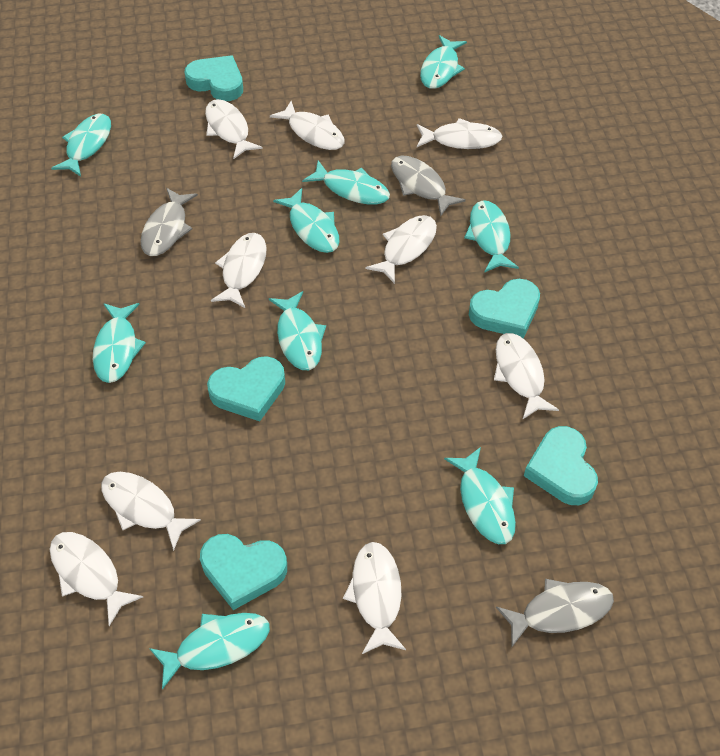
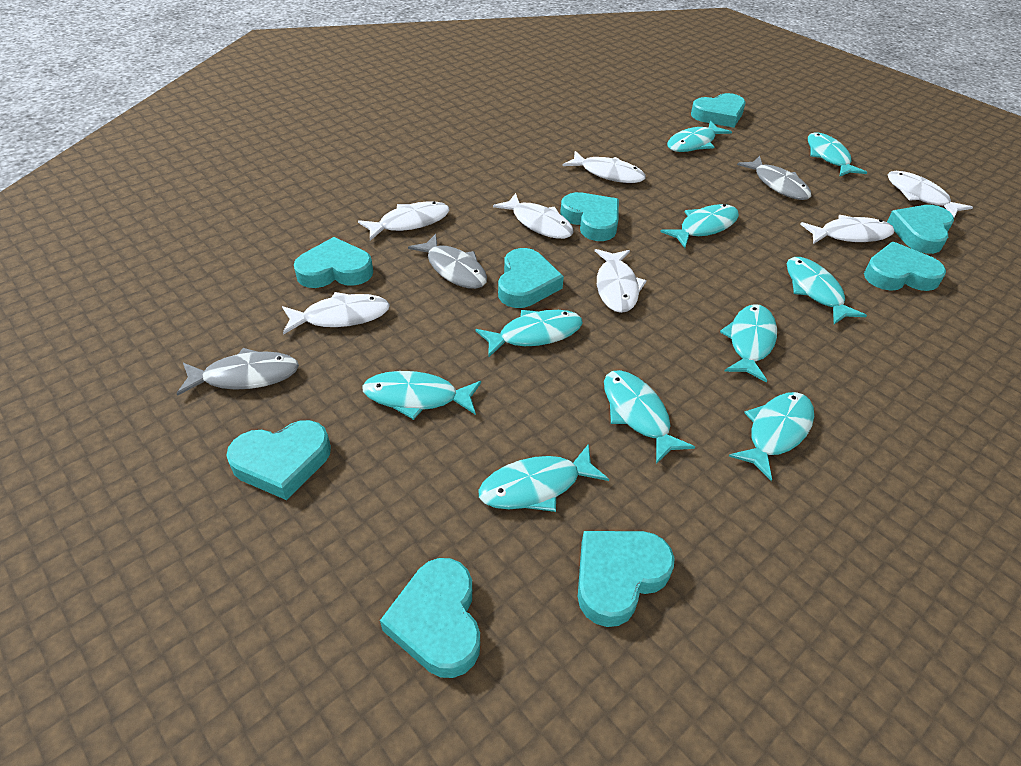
turquoise fish: [51,114,111,176] [93,303,146,383] [149,613,270,690] [269,291,326,370] [273,188,340,253] [302,160,390,204] [420,35,467,89] [444,447,516,544] [464,200,519,273] = 9 -> [362,371,481,420] [475,310,583,358] [478,444,609,512] [604,370,695,464] [660,204,739,248] [667,121,732,152] [720,304,777,383] [729,392,814,481] [787,257,867,324] [808,132,867,177] = 10
turquoise heart: [185,55,243,101] [200,534,287,610] [207,356,285,421] [469,279,540,339] [524,426,598,505] = 5 -> [226,420,331,500] [294,237,373,288] [380,558,480,678] [498,248,564,308] [560,192,619,241] [578,531,675,627] [691,93,745,128] [864,242,946,291] [887,205,954,254] = 9
white fish: [50,532,143,626] [101,472,201,551] [205,99,263,159] [211,233,266,308] [270,101,345,150] [343,542,406,654] [366,215,437,284] [417,118,502,149] [494,333,559,419] = 9 -> [282,292,390,335] [358,202,449,241] [493,193,574,239] [562,151,646,183] [595,249,647,313] [800,215,895,244] [888,171,973,217] = 7

